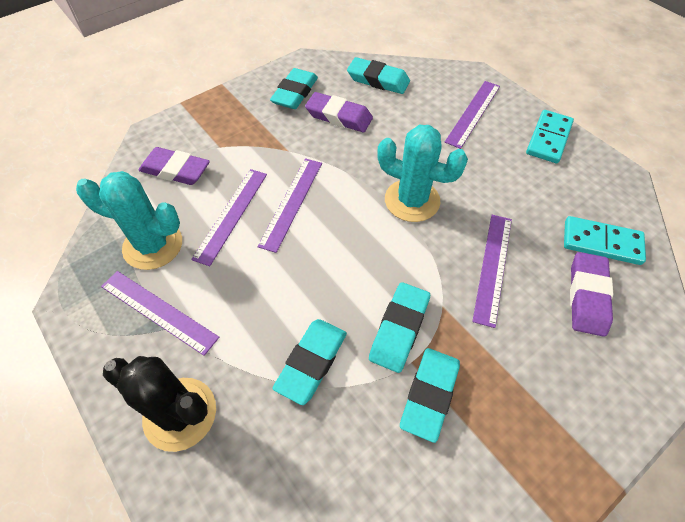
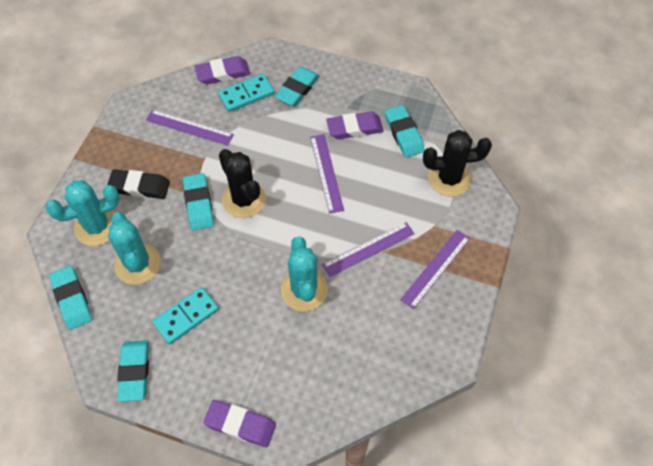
black cactus: [103,356,216,452] = 1 -> [219,149,266,218] [423,130,492,197] = 2
black eraser: none = 0 -> [107,169,170,199] = 1
purple ruler: [101,271,219,356] [191,169,267,266] [257,158,322,253] [445,81,500,149] [472,215,512,328] = 5 -> [146,109,234,146] [310,134,344,214] [322,222,415,277] [400,230,470,309] = 4
turquoise cactus: [76,171,182,270] [377,125,468,222] = 2 -> [46,180,120,246] [108,212,161,285] [281,237,328,312] = 3

